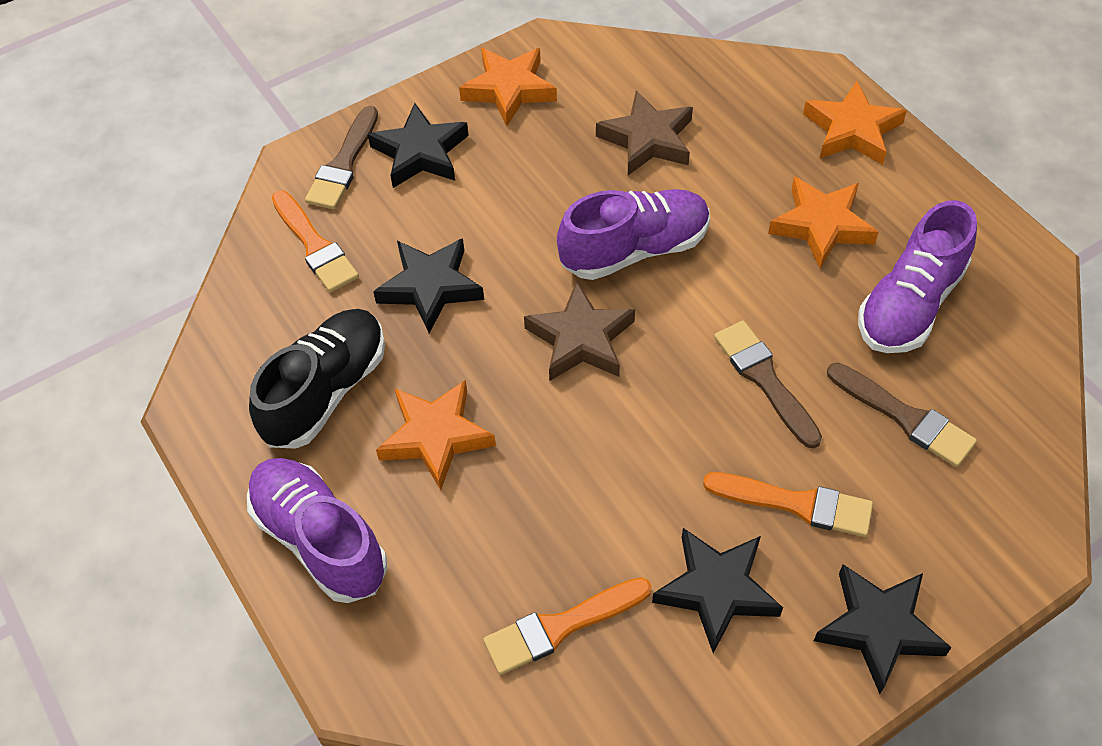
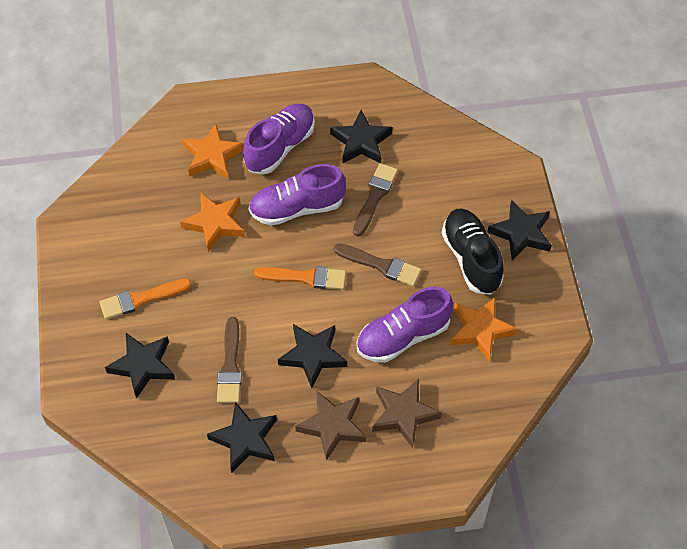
black star: [368,103,469,188] [373,238,484,333] [652,528,783,653] [814,564,952,694] = 4 -> [105,333,175,399] [207,402,277,473] [278,324,347,388] [330,110,393,164] [487,200,552,260] = 5
orange brush: [272,190,359,292] [483,577,652,675] [703,472,873,537] = 3 -> [99,278,192,320] [254,266,346,290] = 2
orange star: [376,380,496,490] [459,48,557,126] [768,177,879,269] [803,81,907,165] = 4 -> [180,193,245,252] [182,124,244,179] [450,296,518,361] = 3

